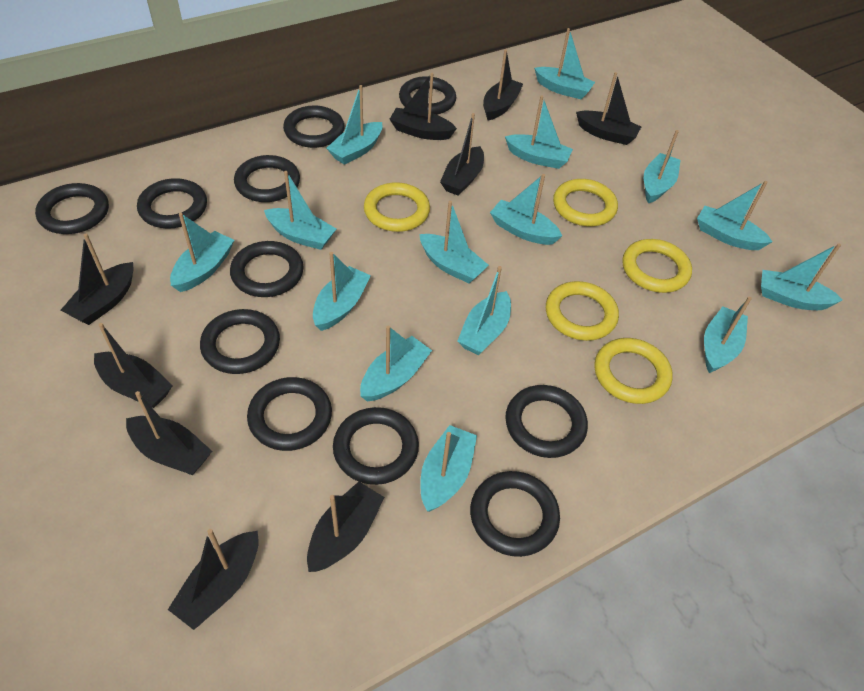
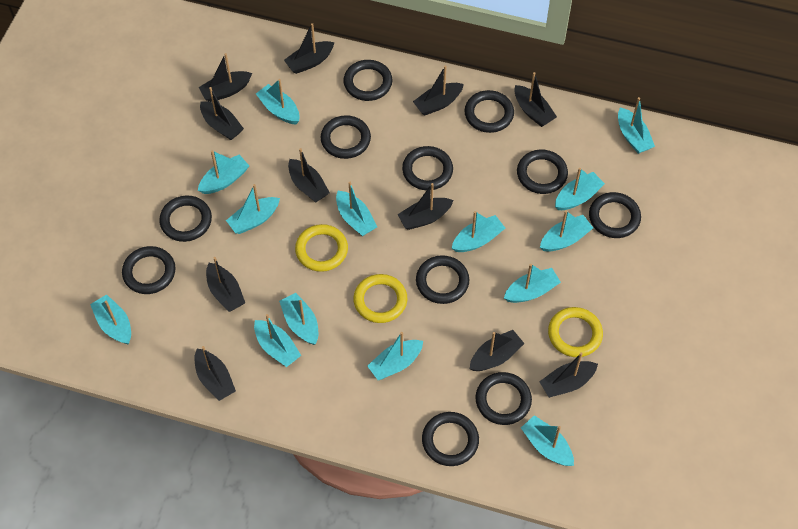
black boat: [61,234,133,325] [94,323,173,408] [126,391,212,475] [168,529,259,630] [307,482,385,572] [389,73,457,140] [440,113,484,195] [483,50,523,120] [576,72,641,145] = 9 -> [194,346,236,401] [199,53,252,102] [200,87,244,140] [206,257,245,312] [284,23,335,74] [288,148,330,203] [397,183,454,230] [413,66,464,116] [470,330,525,371] [514,72,557,127] [539,352,598,398] = 11
turquoise boat: [170,213,234,292] [264,171,336,250] [313,252,371,331] [326,85,383,165] [360,326,432,402] [419,201,489,284] [421,425,477,512] [457,266,511,355] [490,174,562,245] [505,95,573,169] [534,28,595,99] [644,130,680,203] [697,181,772,250] [704,297,752,373] [761,243,843,310] = 15 -> [90,294,131,345] [198,150,249,194] [226,184,280,234] [254,314,301,367] [256,79,300,124] [279,293,319,345] [336,182,377,236] [367,332,423,380] [452,211,505,252] [504,264,561,303] [521,415,574,466] [540,210,593,252] [555,168,605,210] [618,97,655,154] = 14
yellow ring: [364,182,430,232] [546,281,619,341] [553,179,618,226] [594,338,673,404] [622,239,692,293] = 5 -> [295,224,348,272] [353,274,407,323] [548,307,603,357] = 3

